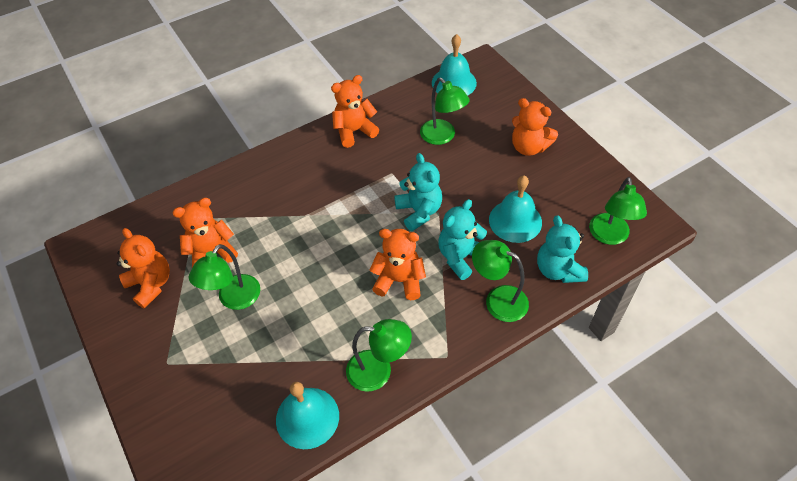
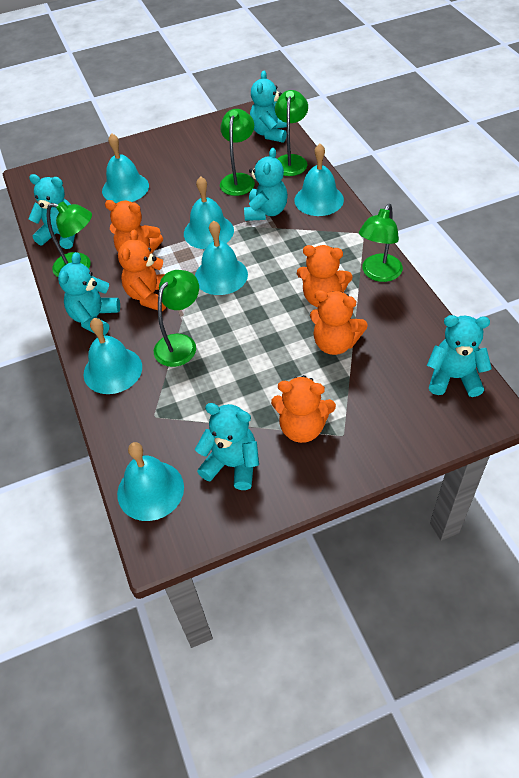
turquoise bell: [276,382,339,449] [432,34,477,96] [489,176,542,243] = 3 -> [84,318,142,394] [102,133,149,203] [117,442,184,521] [184,176,234,249] [195,220,248,295] [295,144,344,216] = 6
turquoise teddy bear: [394,153,442,231] [438,199,487,280] [537,215,588,283] = 3 -> [29,174,75,249] [58,252,120,335] [195,403,259,490] [244,148,288,221] [250,71,287,143] [427,315,492,397] = 6

